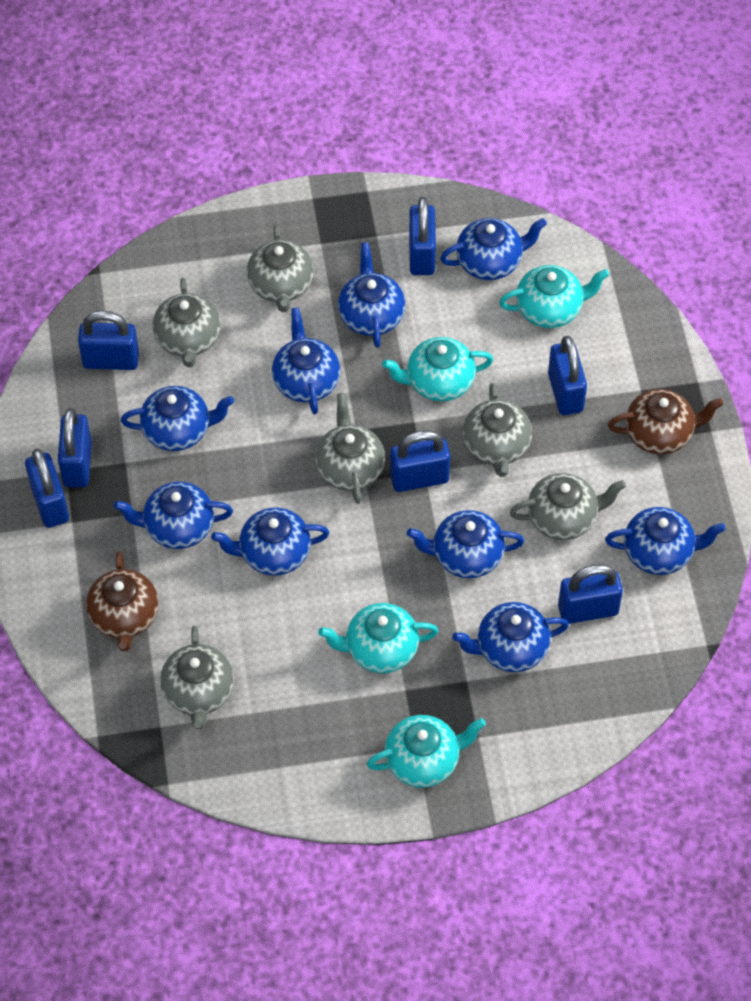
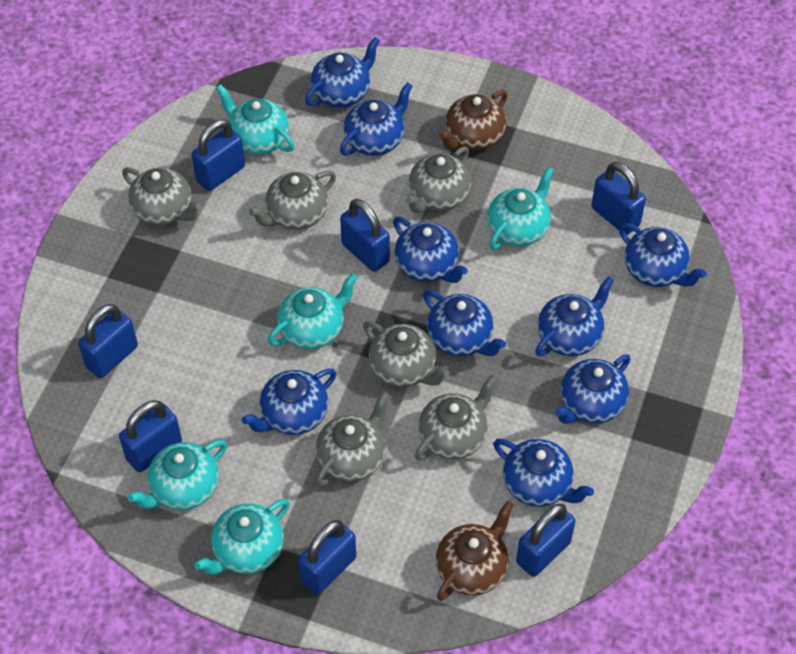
turquoise teapot: [318,603,439,673] [367,715,486,788] [382,337,493,401] [499,265,609,328] = 4 -> [128,440,227,510] [194,499,289,575] [216,84,294,155] [268,273,358,349] [487,167,554,249] = 5

